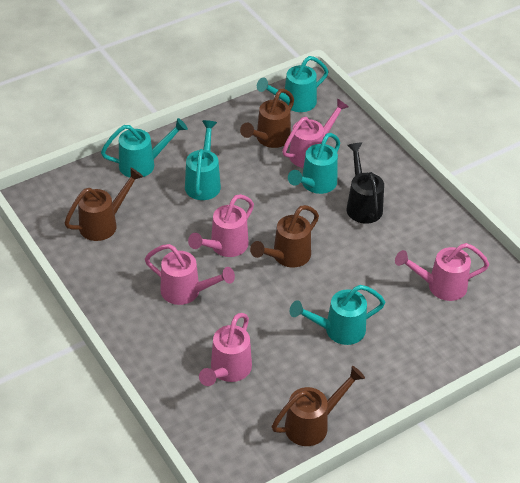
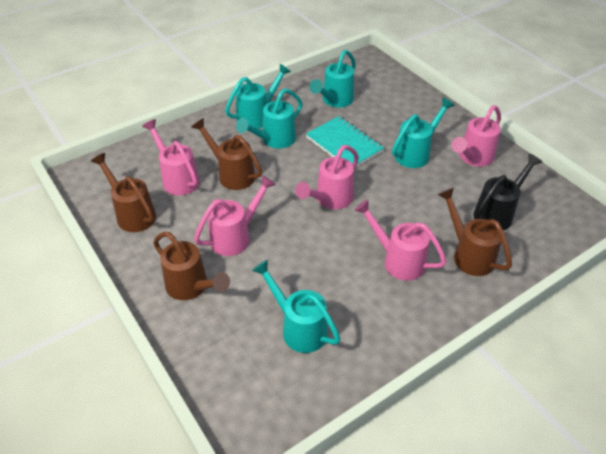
turquoise notebook: none = 0 -> [306,116,384,168] = 1

